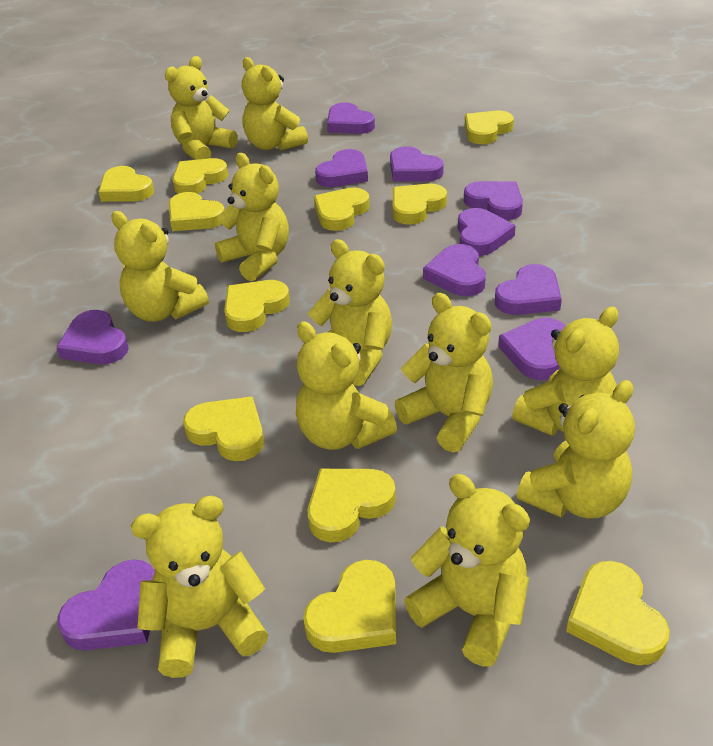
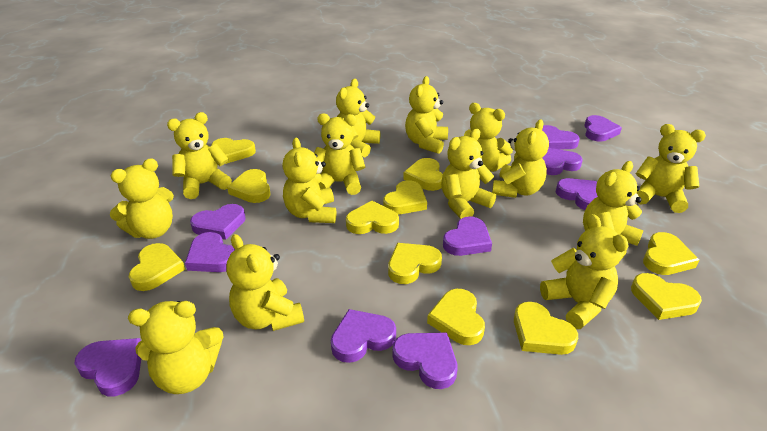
yellow teddy bear: [111,211,209,322] [131,496,268,678] [165,56,238,160] [215,153,289,281] [242,57,308,151] [296,321,397,450] [308,239,392,386] [394,293,493,452] [404,474,530,667] [512,307,619,436] [517,380,635,518] = 11 -> [110,158,174,239] [128,301,223,394] [167,112,232,199] [226,234,304,331] [282,138,336,223] [314,113,366,195] [336,79,380,157] [405,76,448,154] [441,129,496,219] [464,103,513,172] [492,119,549,198] [540,214,629,329] [583,161,643,258] [636,124,706,213] = 14

